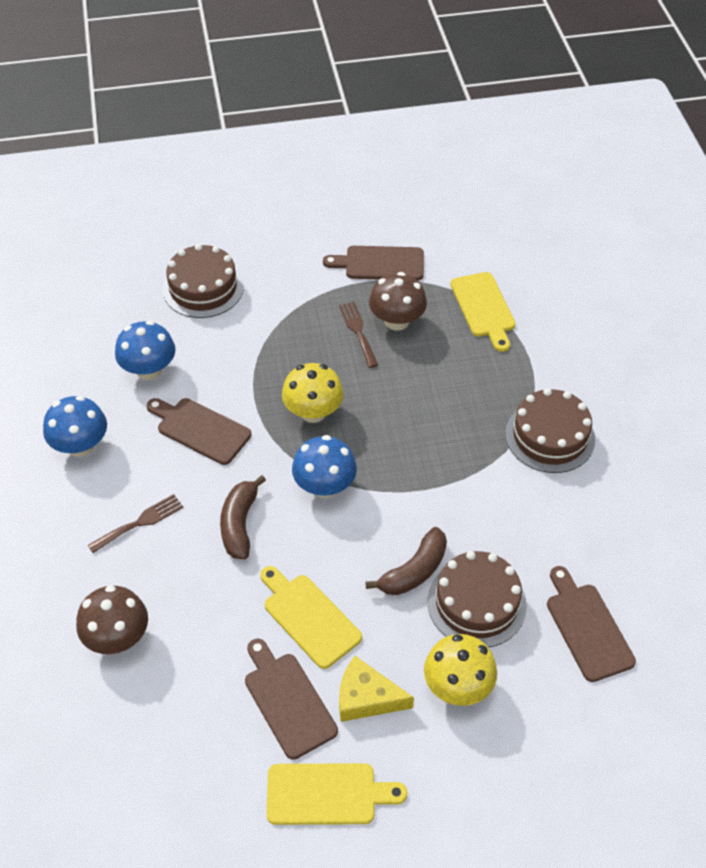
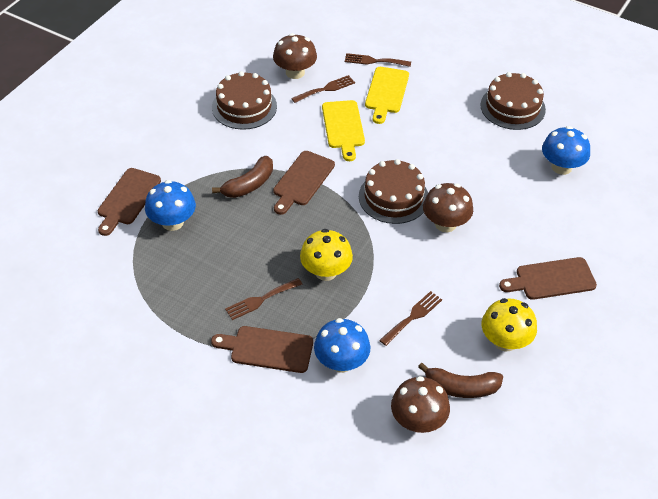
brown fork: [88,494,184,553] [339,302,378,368] = 2 -> [225,278,302,320] [291,75,355,103] [345,53,411,67] [379,291,442,346] = 4
brown mushroom: [76,585,148,654] [369,272,427,331] = 2 -> [273,33,317,79] [391,376,450,433] [423,183,473,232] = 3
yellow cheese: [339,656,414,722] = 1 -> none = 0
yellow cutting board: [260,566,362,669] [267,763,407,825] [450,272,516,352] = 3 -> [322,100,365,161] [365,67,409,124] = 2

